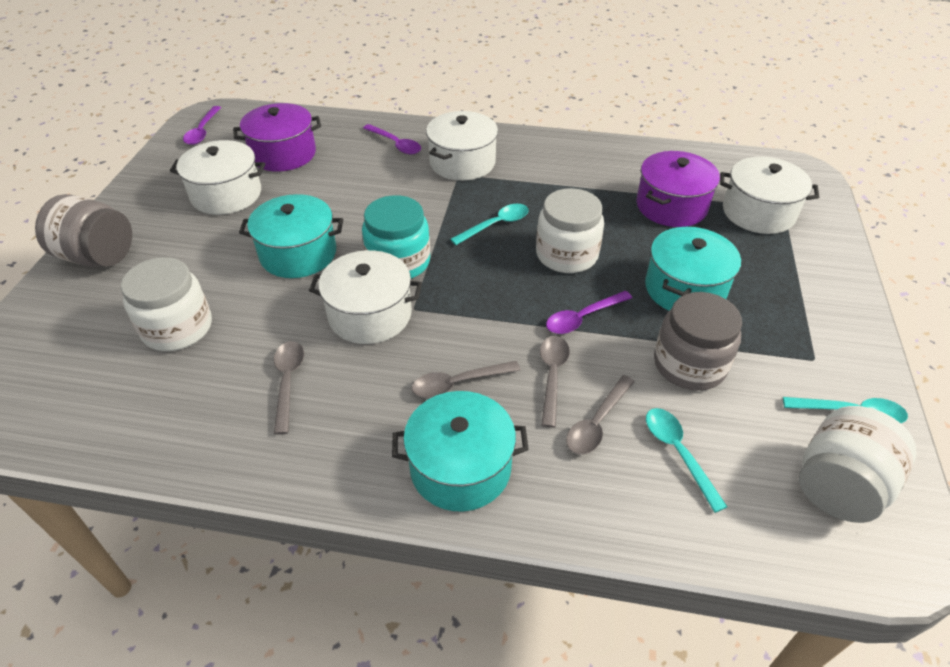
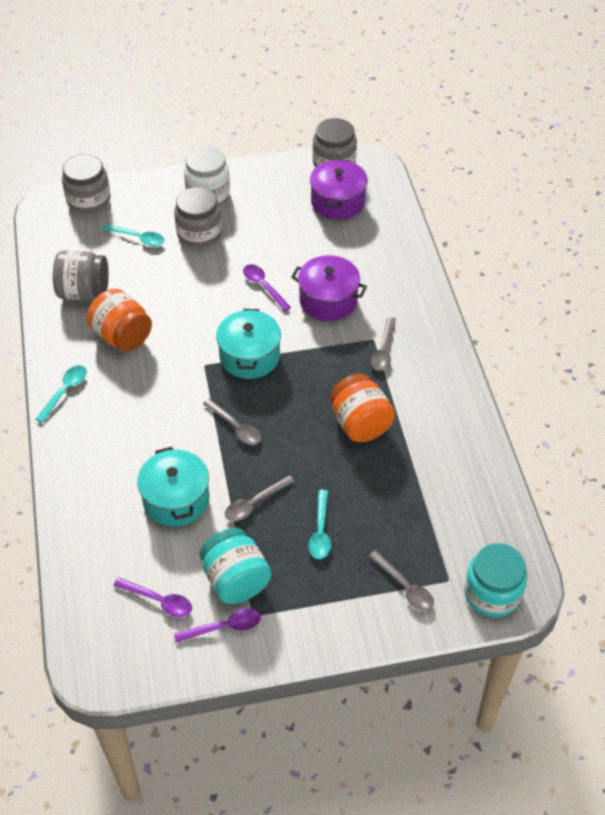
grey jar: [35,194,132,267] [654,292,742,391] = 2 -> [53,251,109,300] [62,154,111,214] [174,187,222,248] [313,118,357,167] = 4
orange jar: none = 0 -> [87,288,152,351] [330,374,395,442] = 2
turquoise jar: [362,195,430,279] = 1 -> [200,528,271,604] [464,543,527,617] = 2
turquoise pot: [239,194,343,278] [392,391,529,512] [645,227,741,311] = 3 -> [137,447,209,527] [216,309,281,379] = 2
white jar: [121,257,212,351] [536,188,604,273] [799,406,916,523] = 3 -> [184,146,230,203] = 1
white pot: [170,140,265,215] [309,250,422,344] [426,111,498,181] [720,157,819,234] = 4 -> none = 0

